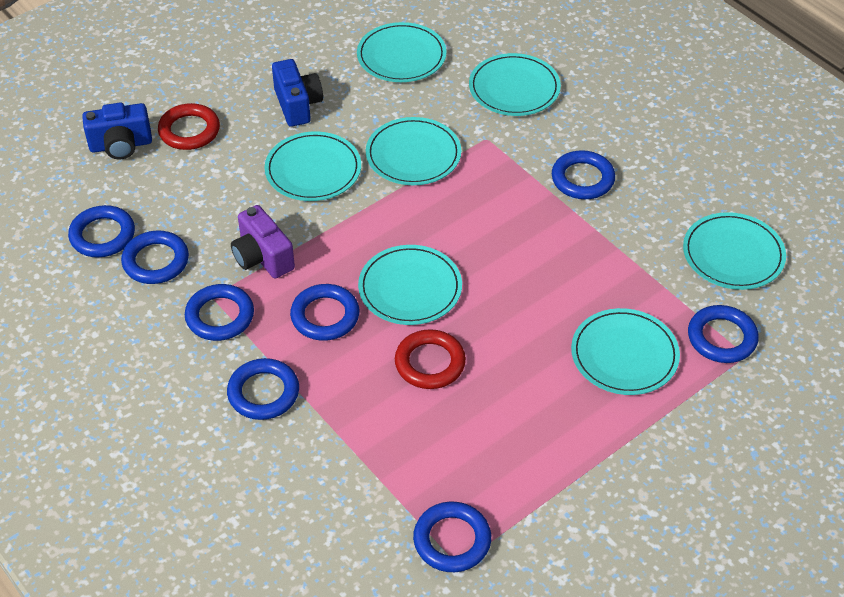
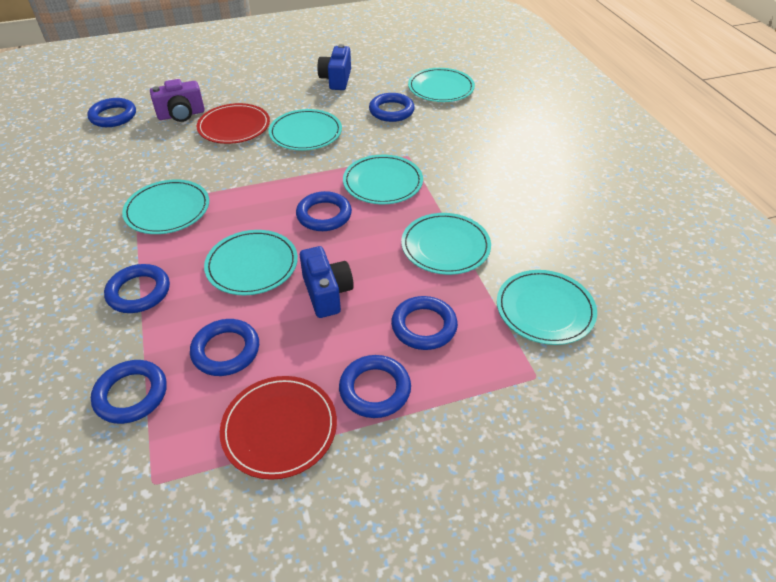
red plate: none = 0 -> [197,103,270,144] [220,376,337,480] = 2
red ring: [158,103,220,150] [395,329,466,389] = 2 -> none = 0

